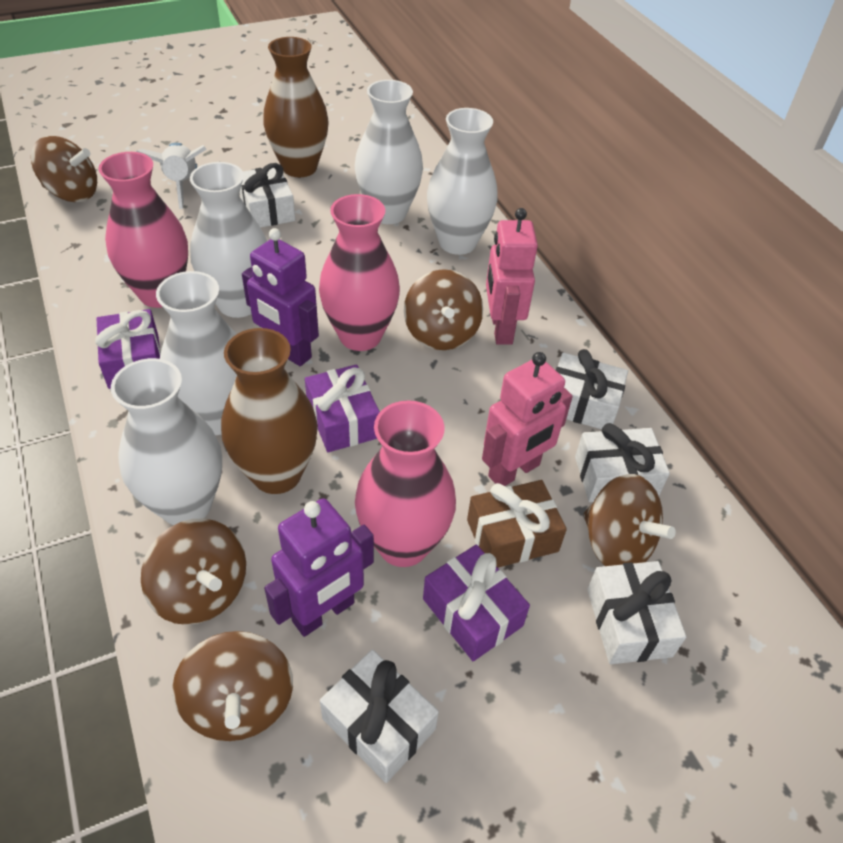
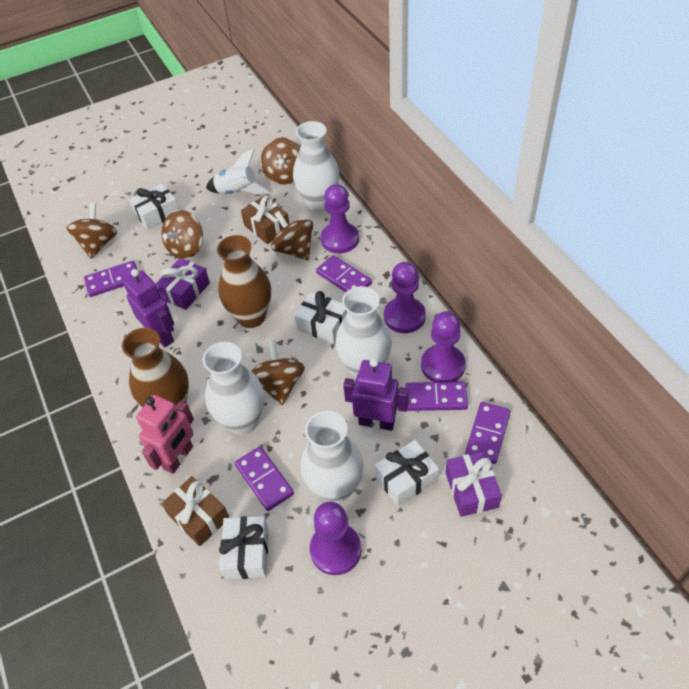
brown gift: [467,480,567,568] = 1 -> [161,476,229,546] [241,195,290,244] = 2
pink robot: [482,352,573,486] [486,208,538,345] = 2 -> [136,395,194,474] = 1
pink vase: [98,152,188,308] [319,194,400,351] [355,400,456,567] = 3 -> none = 0
purple domino: none = 0 -> [84,261,137,297] [235,446,294,511] [316,255,372,292] [405,382,468,411] [465,402,510,464] = 5
purple gift: [95,309,161,389] [305,365,380,452] [423,545,530,661] = 3 -> [156,258,210,310] [446,451,502,517] = 2
purple pawn: none = 0 -> [310,501,362,575] [321,184,359,253] [384,262,426,333] [421,311,466,382] = 4
white gift: [240,163,295,228] [320,649,439,783] [556,349,628,429] [575,423,670,502] [587,561,686,664] = 5 -> [129,184,179,230] [219,516,268,579] [294,291,347,344] [375,440,439,506] = 4
white vase: [111,358,222,525] [156,271,237,435] [190,162,267,318] [355,80,423,224] [427,108,498,255] = 5 -> [203,342,264,435] [293,121,340,212] [301,411,364,504] [335,286,392,378] = 4

